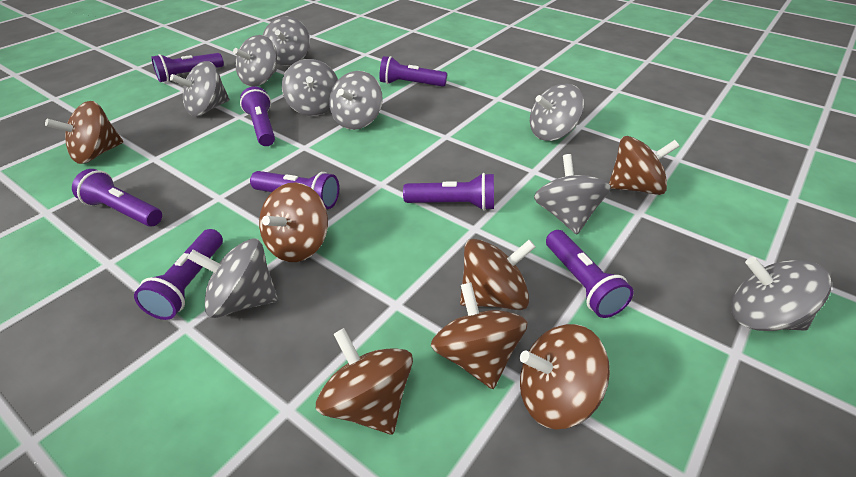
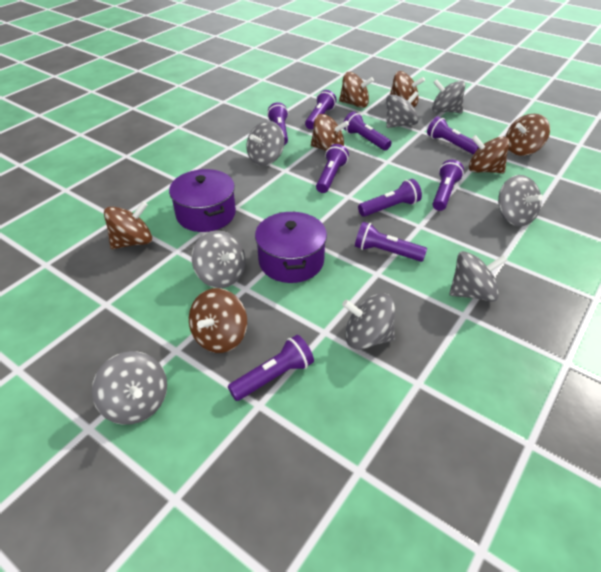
grey spinning top: [170,61,229,116] [187,238,278,318] [233,35,277,87] [263,16,310,66] [282,59,338,116] [329,71,383,130] [530,84,584,141] [534,154,611,234] [731,257,832,331] = 9 -> [92,351,167,425] [192,230,245,288] [246,121,285,166] [342,293,395,350] [386,91,419,128] [432,79,465,113] [449,251,508,302] [498,175,543,227] = 8
purple flashlight: [72,169,162,227] [134,229,223,320] [151,53,224,82] [240,86,275,146] [250,171,339,209] [379,56,447,87] [403,173,494,211] [546,230,634,318] = 8 -> [228,335,314,401] [267,102,288,145] [305,90,337,129] [316,144,349,193] [343,112,392,150] [355,222,427,262] [358,179,422,217] [427,116,479,155] [433,160,464,211] = 9
purple pot: none = 0 -> [169,169,236,232] [255,211,327,283] = 2

